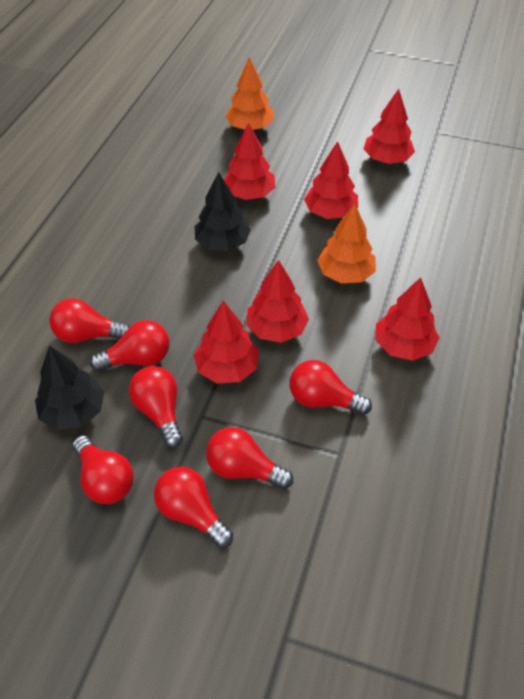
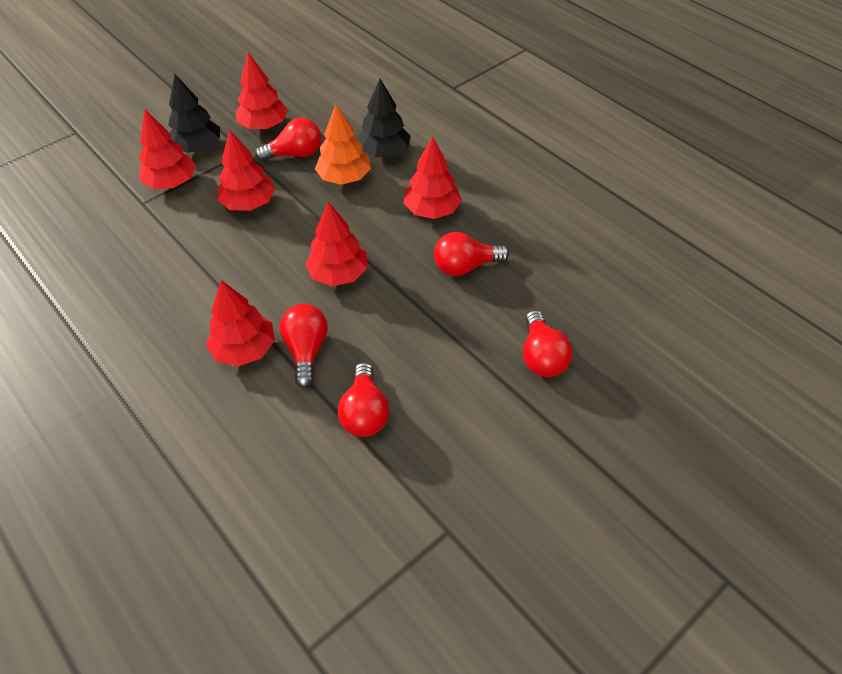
orange tree: [226,57,274,130] [317,204,376,284] = 2 -> [315,104,371,185] = 1
red light bulb: [49,298,130,343] [72,435,134,504] [90,320,169,371] [129,366,183,448] [154,467,233,548] [206,427,293,489] [290,360,372,415] = 7 -> [255,118,321,162] [280,304,328,388] [338,362,389,437] [434,232,509,276] [523,310,572,377] = 5

